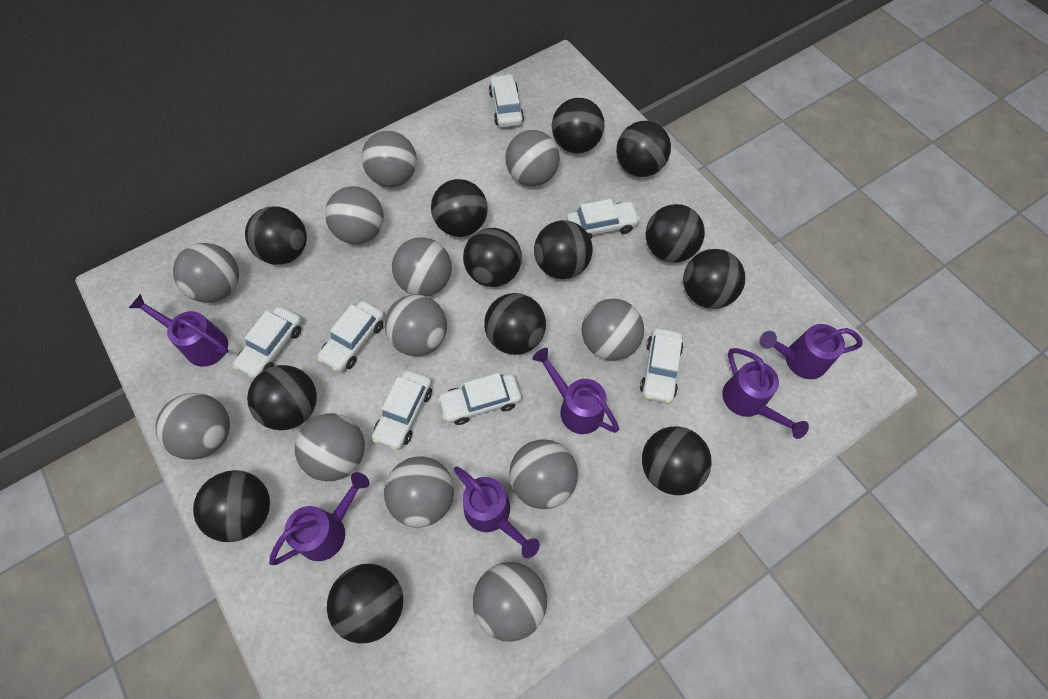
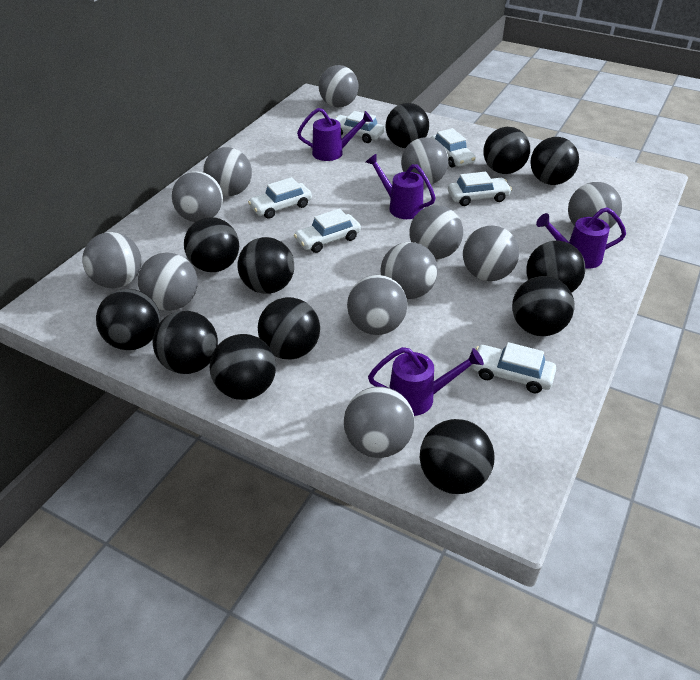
black ball: [193,470,270,542] [245,206,307,265] [247,365,317,430] [327,564,403,644] [431,179,488,237] [463,228,522,287] [484,293,546,355] [534,220,593,279] [552,98,604,153] [616,121,671,177] [642,426,712,495] [645,204,705,263] [683,249,745,309] = 13 -> [96,289,160,350] [153,310,218,374] [184,217,239,272] [210,334,276,400] [237,237,294,294] [258,297,320,359] [386,103,429,148] [420,419,494,494] [484,127,530,174] [512,276,575,336] [526,241,585,293] [530,137,579,185] = 12
purple watering can: [129,294,229,367] [269,472,370,565] [454,467,540,558] [532,348,619,434] [722,348,809,439] [760,324,863,379] = 6 -> [297,108,373,161] [366,154,436,219] [368,347,484,416] [536,207,626,269] = 4
white car: [233,306,302,379] [317,301,384,372] [372,370,432,450] [437,373,521,425] [489,74,524,128] [567,199,640,239] [640,328,683,403] = 7 -> [248,177,312,219] [294,209,361,253] [335,111,385,143] [431,128,476,167] [448,172,512,206] [472,342,556,393] = 6

